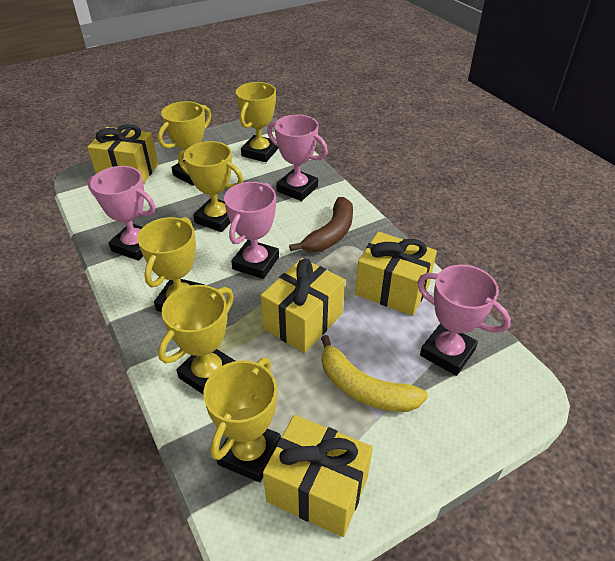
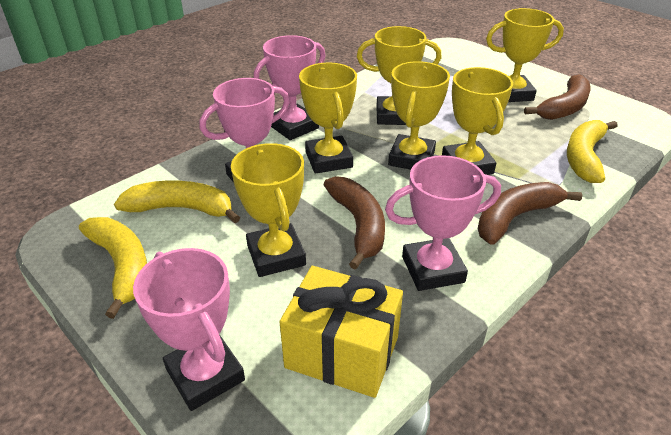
brown banana: [289,197,353,252] = 1 -> [324,176,385,270] [477,182,582,245] [524,74,591,120] = 3
yellow banana: [321,335,428,412] = 1 -> [79,217,147,319] [114,180,240,223] [567,120,618,183] = 3
yellow gift: [87,124,158,184] [261,258,345,353] [263,415,373,537] [355,232,437,316] = 4 -> [280,266,403,398] = 1

